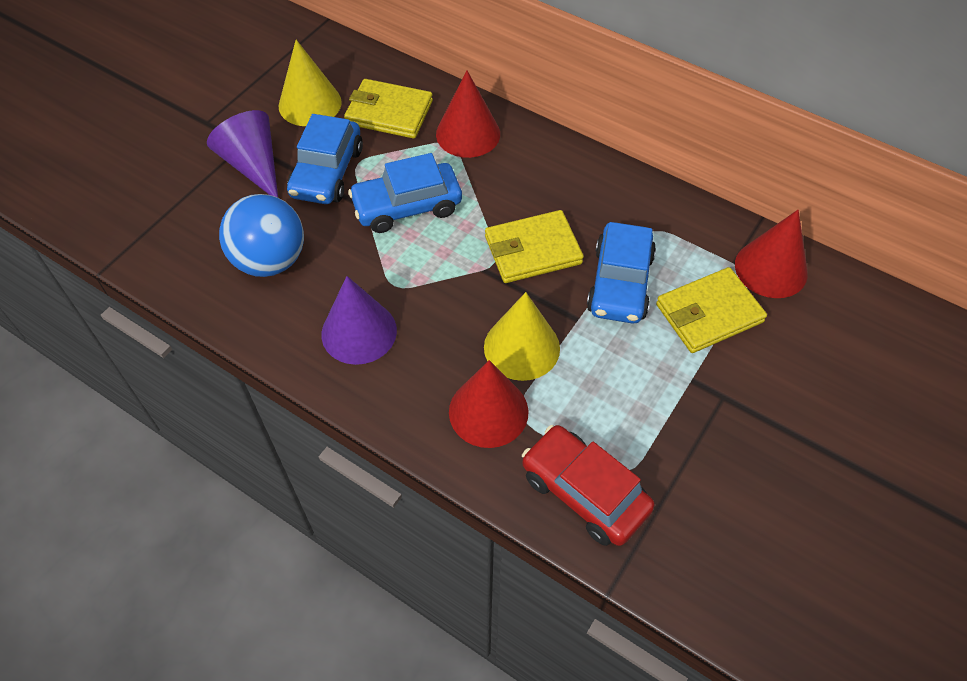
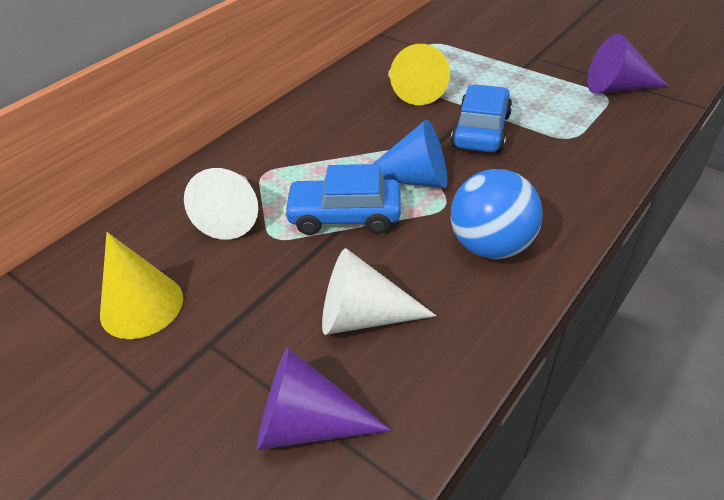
blue car: [287,114,363,204] [348,153,462,233] [587,222,656,324] = 3 -> [283,164,401,235] [451,84,512,153] = 2
blue cone: none = 0 -> [373,119,447,188] = 1
red car: [522,425,655,546] = 1 -> none = 0
red cone: [436,70,500,158] [449,360,529,448] [735,210,808,298] = 3 -> none = 0
white cone: none = 0 -> [184,168,258,240] [322,248,437,335] = 2
yellow wallet: [344,79,433,139] [485,210,584,283] [656,267,767,353] = 3 -> none = 0

